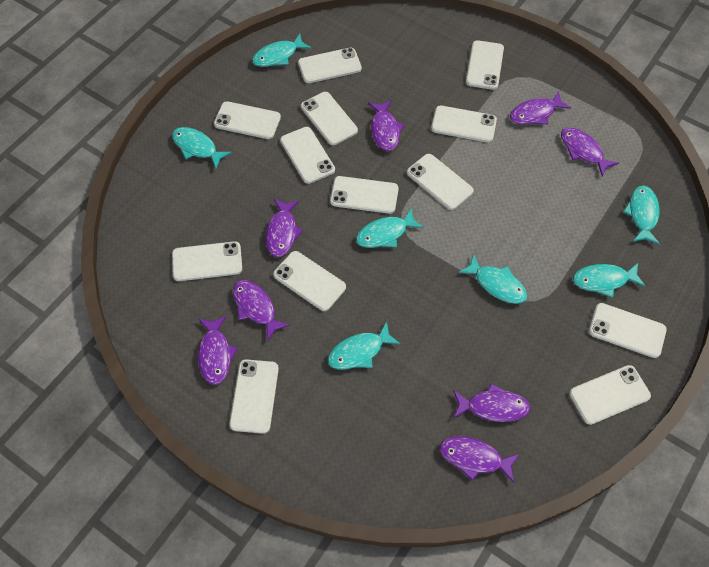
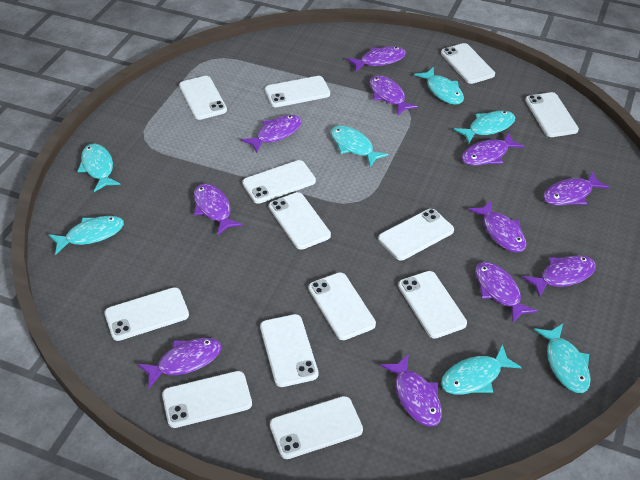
purple fish: [198,316,237,385] [233,280,290,341] [265,199,303,257] [368,100,404,151] [440,436,519,483] [453,383,531,422] [510,91,571,125] [561,128,619,176] = 8 -> [138,338,222,389] [194,183,243,236] [241,115,302,153] [346,46,406,72] [369,75,418,115] [380,354,442,427] [461,132,525,166] [469,200,527,252] [475,262,538,322] [522,255,596,298] [543,171,610,205] = 11

